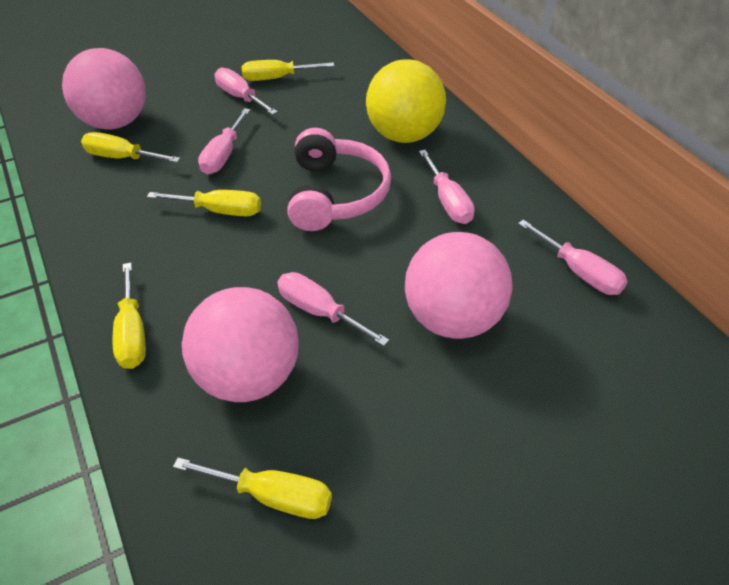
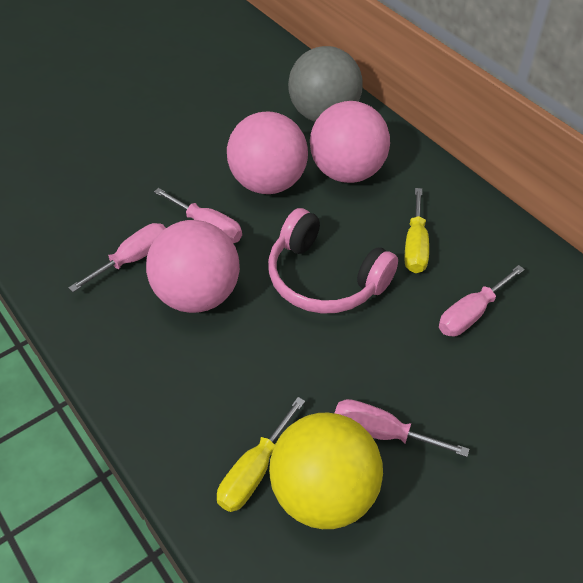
grey ball: none = 0 -> [288,46,363,122] = 1
pink screwdriver: [198,108,250,174] [214,67,278,115] [277,272,389,346] [419,150,475,224] [518,220,628,295] = 5 -> [68,223,166,292] [154,188,242,243] [335,399,469,457] [439,265,525,336] = 4
yellow screwdriver: [81,132,181,163] [113,263,146,369] [147,190,261,216] [173,457,332,519] [241,60,334,81] = 5 -> [217,397,305,512] [405,188,429,273] = 2

